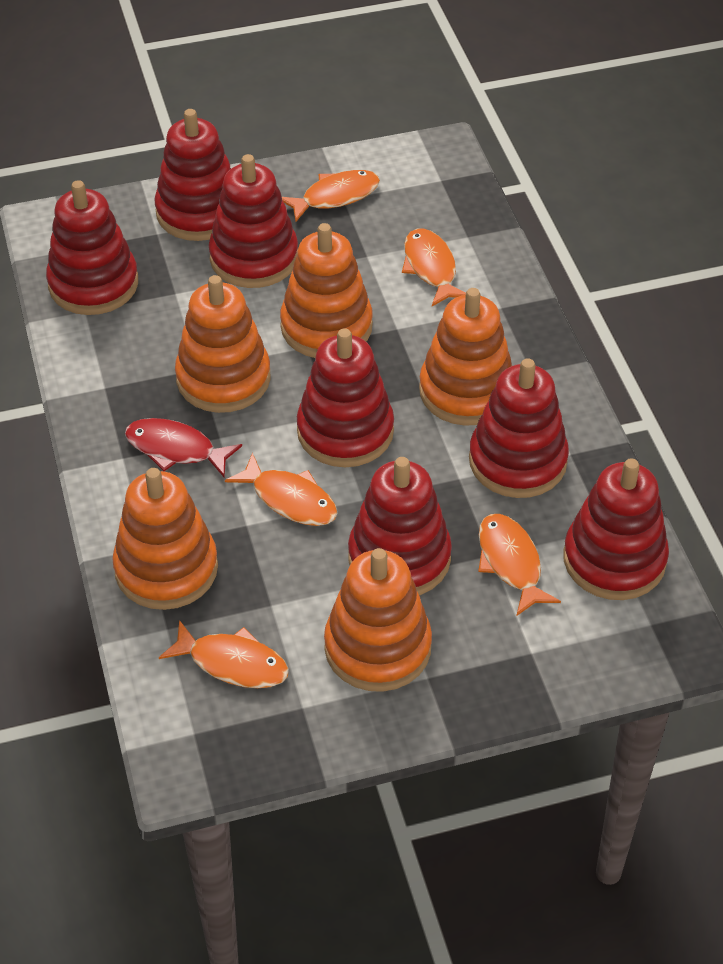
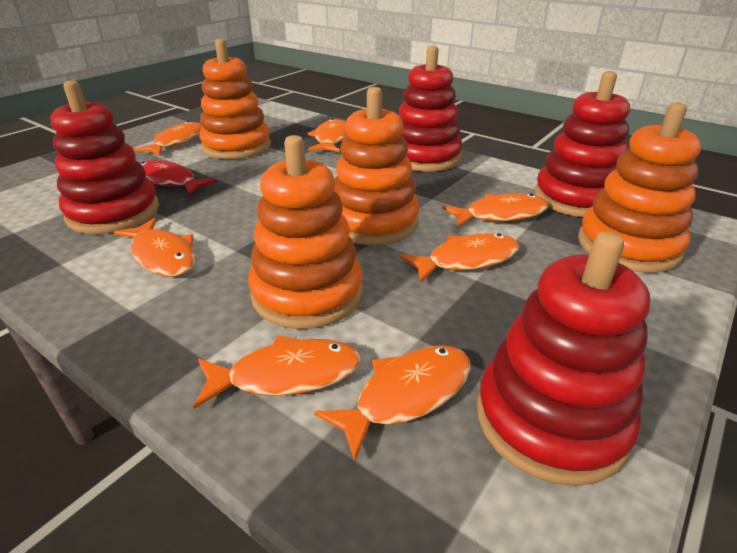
orange fish: [159,620,289,688] [225,452,338,526] [282,170,380,222] [402,229,466,306] [478,514,561,616] = 5 -> [114,218,196,277] [134,121,203,156] [193,335,361,409] [307,118,347,152] [314,345,471,462] [400,233,519,282] [442,194,549,227] = 7
orange stacking toy: [112,468,218,610] [175,275,271,413] [280,223,373,358] [324,548,432,692] [419,288,512,426] = 5 -> [199,39,271,159] [248,135,363,329] [334,87,420,246] [578,102,701,273] = 4
red stacking toy: [46,180,138,315] [155,109,231,241] [209,154,298,288] [297,328,394,467] [348,457,452,595] [469,358,569,498] [563,458,669,600] = 7 -> [50,80,159,234] [399,46,463,172] [477,231,650,486] [535,71,630,217] = 4

